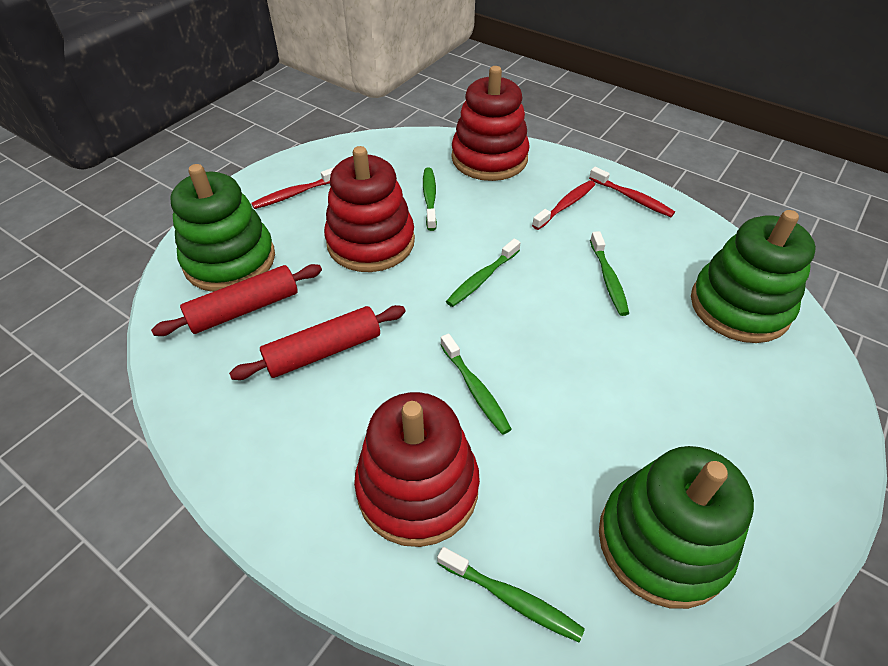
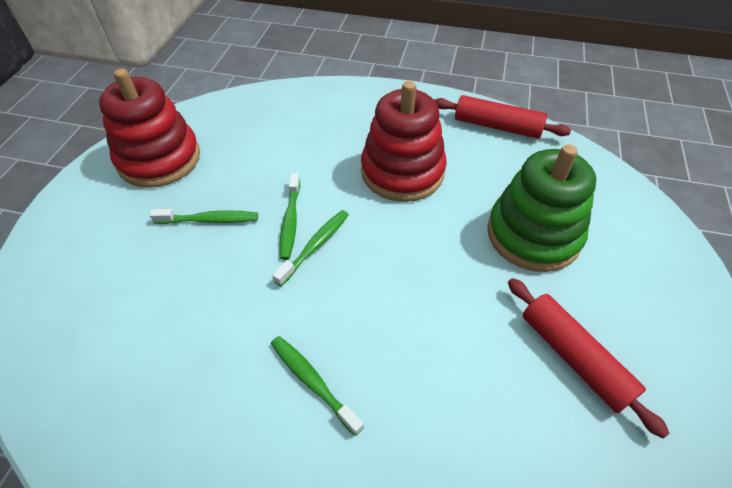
green stacking toy: [170,164,275,292] [599,446,754,609] [691,210,816,343] = 3 -> [487,145,597,272] = 1
green toothbrush: [423,168,437,231] [437,547,585,642] [441,334,512,435] [446,239,520,307] [590,231,629,316] = 5 -> [150,209,258,224] [271,336,364,436] [272,210,349,286] [280,173,300,260] = 4
red stacking toy: [324,146,415,272] [354,392,480,547] [451,66,530,181] = 3 -> [99,69,200,188] [361,81,447,202] = 2
red toothbrush: [251,167,334,209] [532,180,595,230] [589,167,675,217] = 3 -> none = 0

